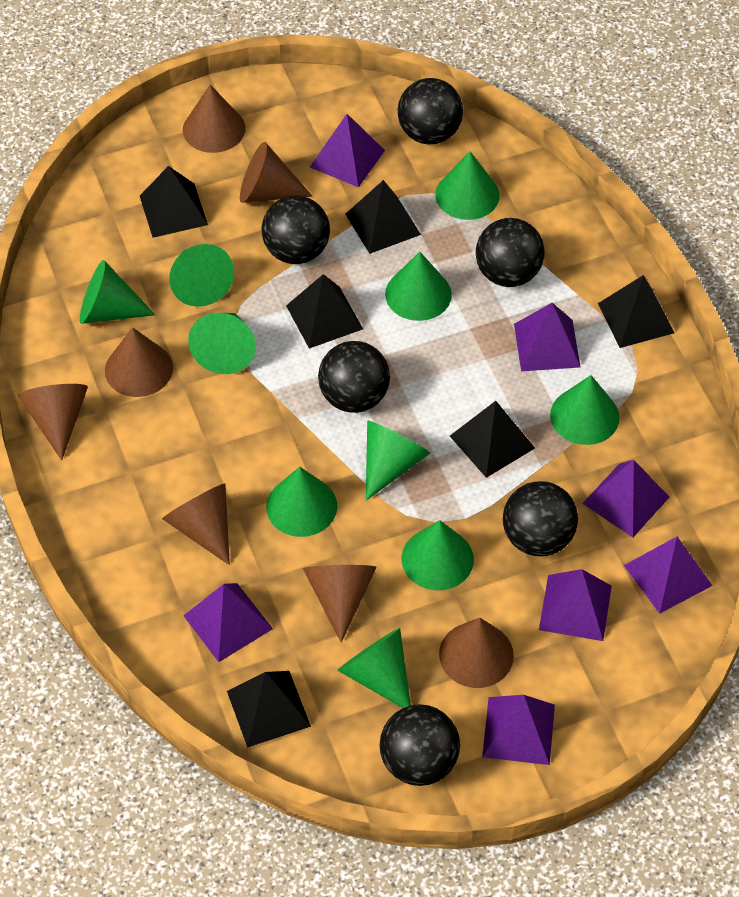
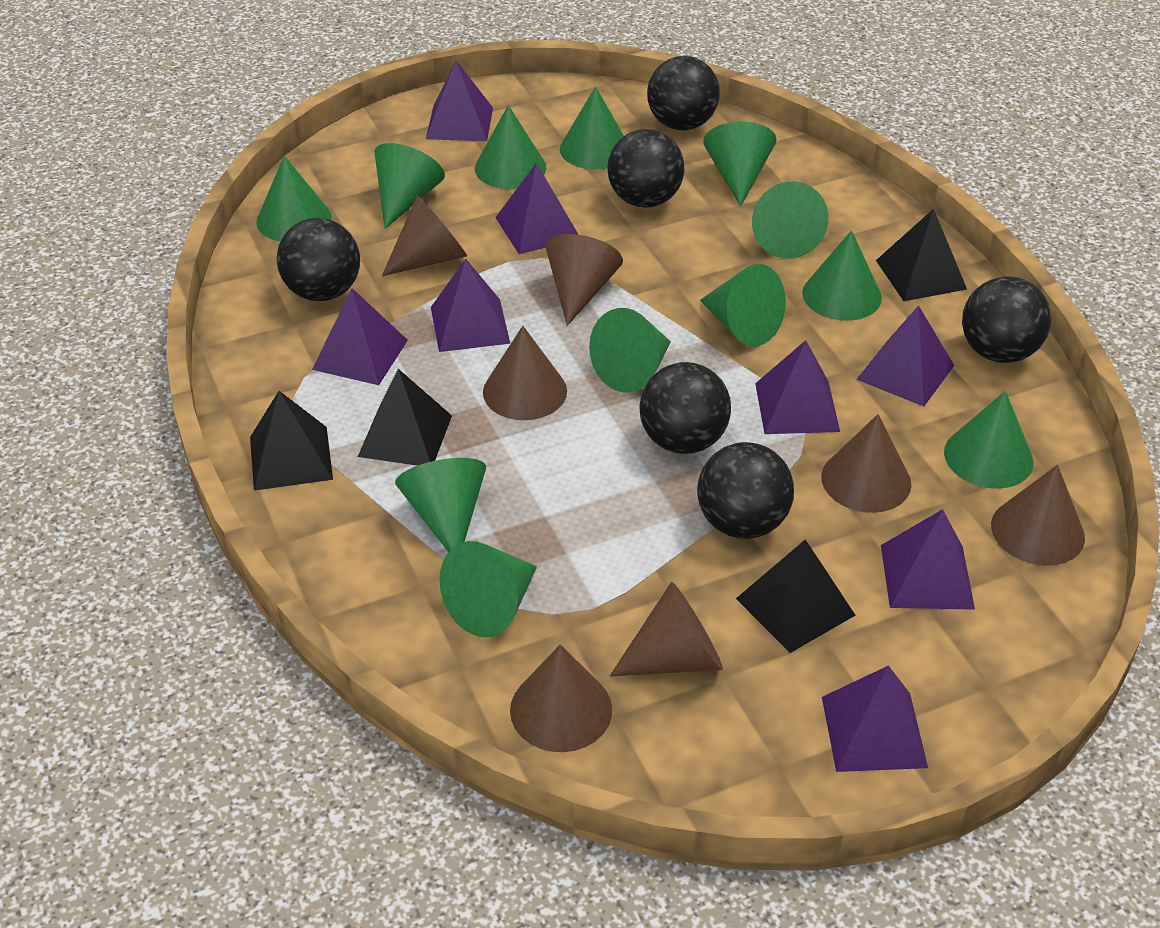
black pyramid: [140,166,208,238] [227,671,311,748] [286,274,363,349] [345,180,421,254] [450,401,535,478] [598,275,674,348] = 6 -> [250,391,333,491] [358,369,452,466] [736,539,855,653] [876,209,967,301] = 4
green cone: [80,260,155,324] [169,244,234,307] [188,313,256,374] [266,467,337,537] [337,628,411,708] [366,421,430,501] [385,252,452,321] [401,520,474,590] [435,151,499,220] [550,375,619,445] = 10 -> [256,156,332,242] [374,143,445,229] [395,458,486,552] [439,541,537,638] [475,105,546,189] [560,86,624,170] [589,308,671,392] [700,264,786,347] [703,122,777,207] [752,182,828,259] [802,230,882,321] [944,391,1033,488] = 12
purple pyramid: [183,583,273,662] [310,114,385,188] [482,695,555,765] [514,303,581,371] [539,569,612,641] [582,460,669,537] [624,537,713,613] = 7 -> [312,288,408,385] [426,60,493,141] [431,259,510,352] [495,163,579,254] [755,340,840,434] [822,665,928,772] [856,305,955,407] [881,509,975,610] = 8

